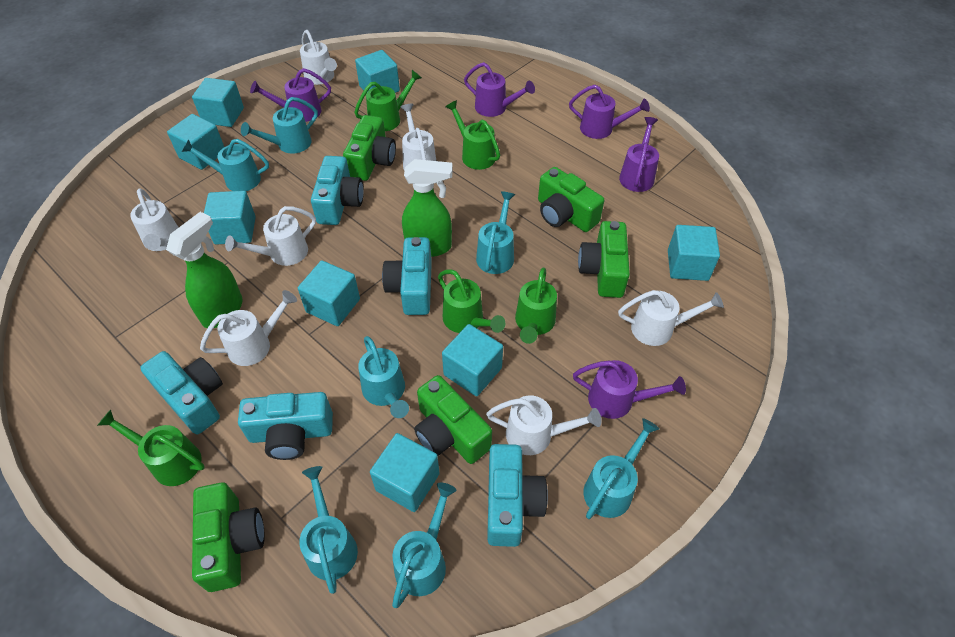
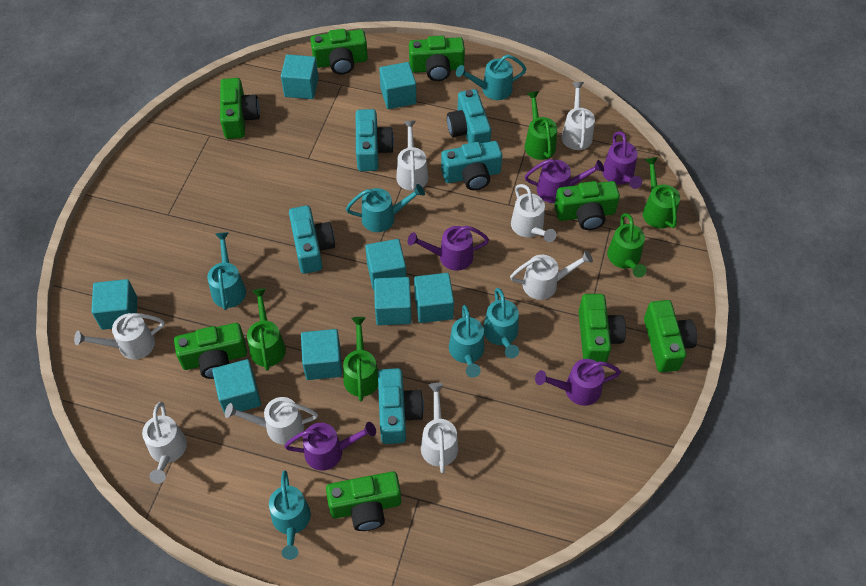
green camera: [192,483,265,592] [343,115,396,181] [414,375,492,464] [538,167,604,232] [578,221,630,298] = 5 -> [174,323,247,379] [220,78,260,139] [310,29,368,75] [326,471,401,531] [409,35,465,81] [554,181,620,230] [578,294,626,362] [644,300,697,372] = 8
green spray bottle: [166,212,243,328] [402,159,453,257] = 2 -> none = 0
turquoise watering can: [181,139,269,191] [241,97,318,154] [299,466,358,594] [358,336,409,418] [392,482,457,608] [476,191,515,274] [583,418,660,519] = 7 -> [207,232,246,310] [269,470,311,560] [346,184,425,232] [449,305,484,378] [456,54,526,100] [483,288,519,358] = 6
white watering can: [130,188,179,251] [200,290,297,366] [225,206,316,266] [300,30,337,85] [401,104,436,171] [486,395,602,455] [618,290,724,346] = 7 -> [74,313,164,359] [142,402,187,484] [225,397,318,444] [396,121,428,191] [421,383,458,473] [510,250,593,300] [511,184,556,242] [561,82,595,150] = 8

